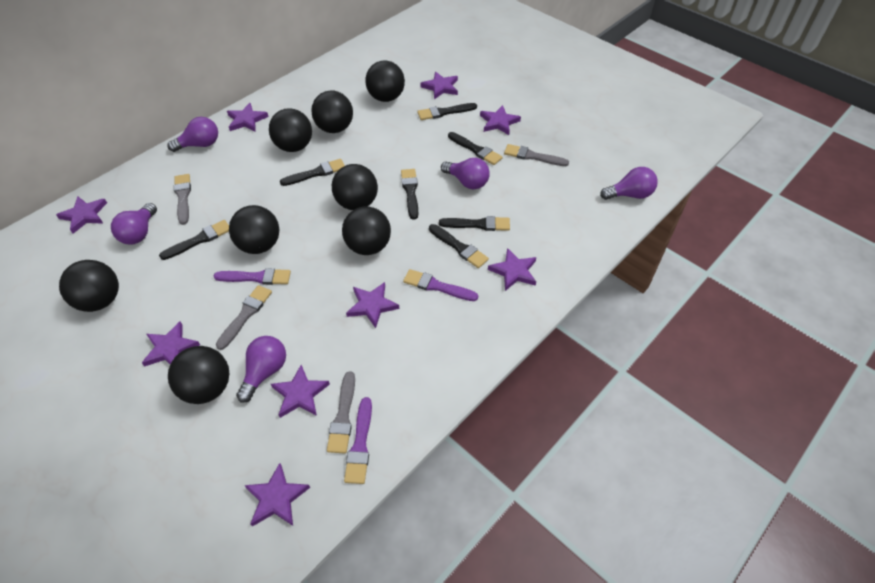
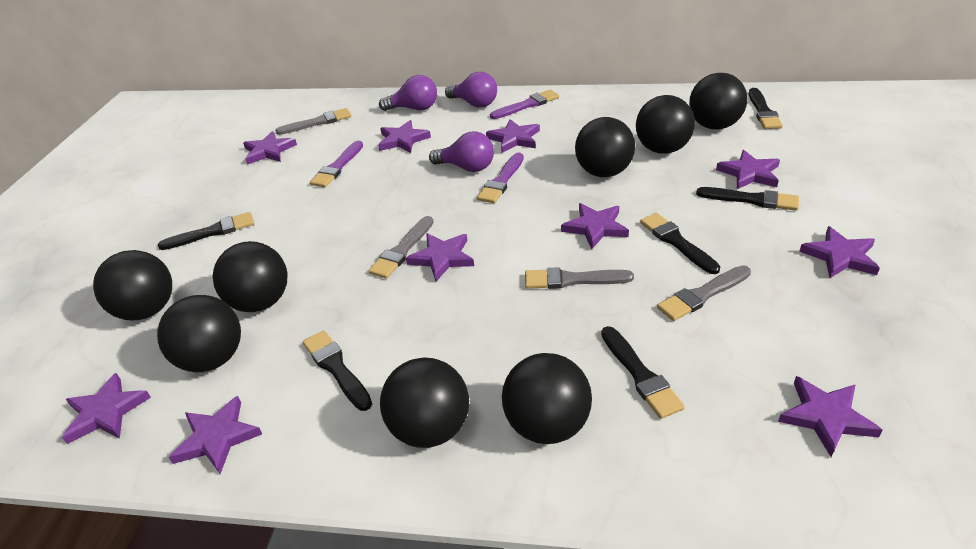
black brush: [159,220,229,260] [280,159,345,186] [401,169,418,220] [417,103,477,120] [429,224,489,268] [439,216,510,231] [448,132,502,165] = 7 -> [158,212,254,250] [303,330,372,411] [601,326,685,419] [640,213,721,274] [696,187,799,211] [749,88,783,129] = 6
purple light bulb: [111,203,157,245] [167,117,218,152] [236,336,286,403] [441,158,490,189] [600,167,658,200] = 5 -> [379,75,437,111] [429,131,494,172] [445,72,497,108] = 3
purple star: [56,196,107,234] [142,322,200,367] [227,103,268,132] [244,463,310,526] [271,365,330,418] [346,282,399,328] [421,72,458,99] [480,105,521,135] [488,248,536,291] = 9 -> [62,373,151,444] [169,396,262,474] [243,131,297,164] [378,120,431,153] [406,233,474,281] [486,119,540,153] [561,203,629,250] [716,150,780,189] [778,376,882,457] [799,226,880,278] = 10

